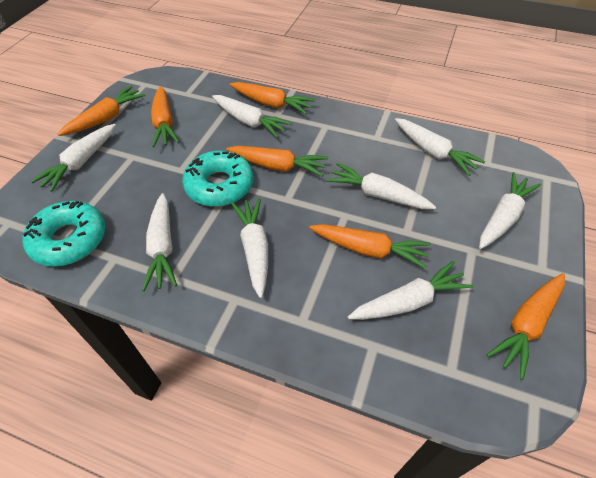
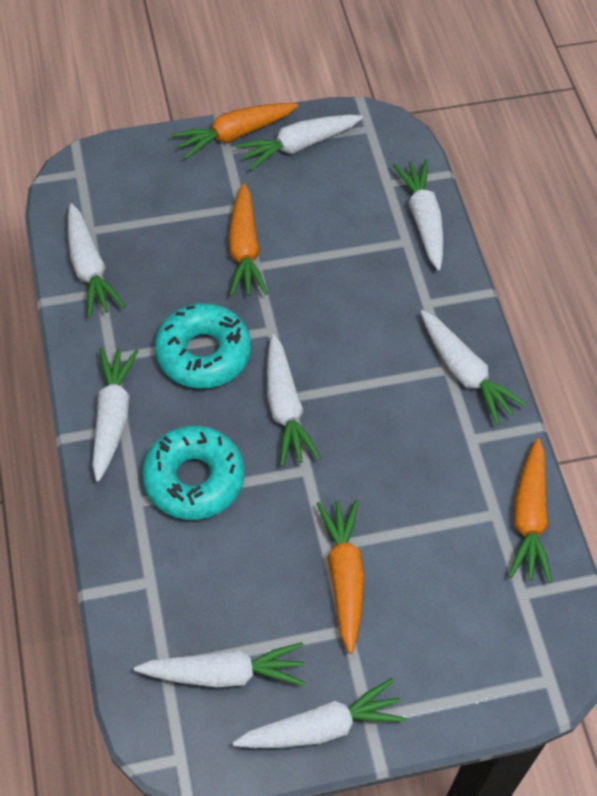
orange carrot: [57,86,146,136] [151,86,179,147] [226,146,328,177] [230,82,316,114] [309,224,431,269] [487,273,565,380] = 6 -> [171,103,298,159] [229,183,268,297] [316,500,365,654] [509,438,552,583] = 4

